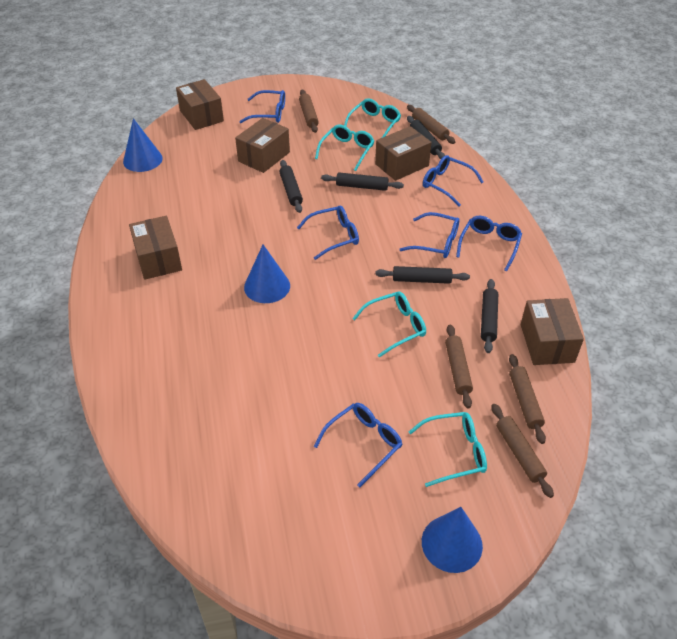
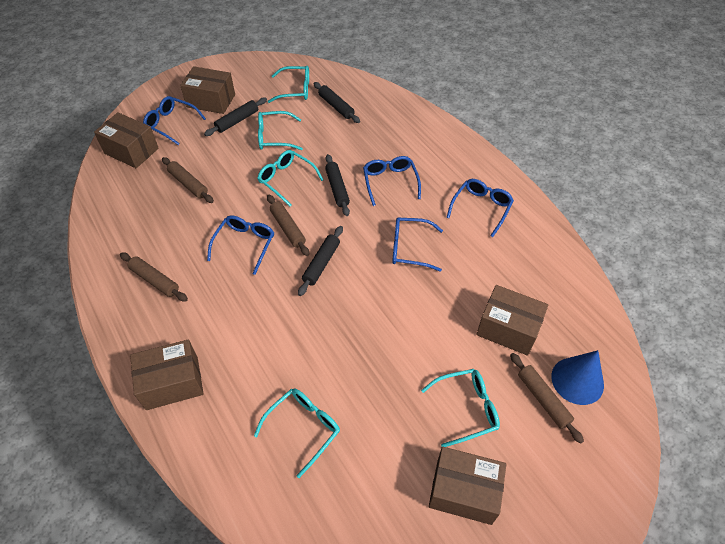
black rolling pin: [279,160,303,213] [321,172,404,191] [375,266,470,284] [407,116,445,159] [481,279,498,353] = 5 -> [204,97,267,136] [298,226,343,296] [314,82,360,123] [325,154,350,216] = 4
blue cone: [123,118,163,172] [244,245,290,303] [422,507,483,573] = 3 -> [551,350,604,405] = 1
blue glasses: [239,90,285,123] [297,206,359,260] [314,403,402,487] [399,212,459,258] [423,155,484,206] [456,216,522,271] = 6 -> [143,96,206,145] [207,215,274,275] [363,156,421,206] [392,218,443,272] [446,179,514,237] = 5
brown rolling pin: [299,90,318,133] [407,105,455,144] [445,325,473,409] [491,404,554,498] [509,354,546,444] = 5 -> [120,252,188,302] [162,157,214,203] [267,195,309,256] [510,353,584,444] = 4
turquoise glasses: [315,124,375,171] [344,98,401,138] [352,292,426,358] [409,412,487,487] = 4 -> [254,388,340,478] [257,150,324,206] [258,111,303,150] [268,66,309,103] [421,369,500,447] = 5

